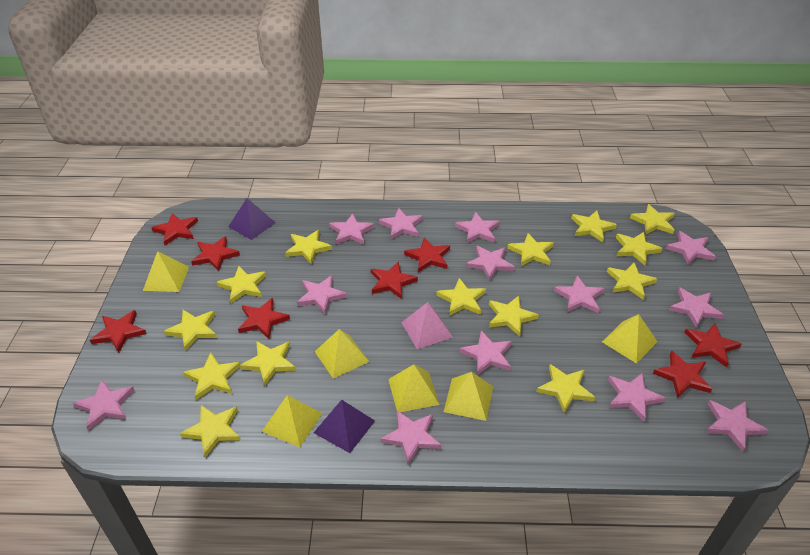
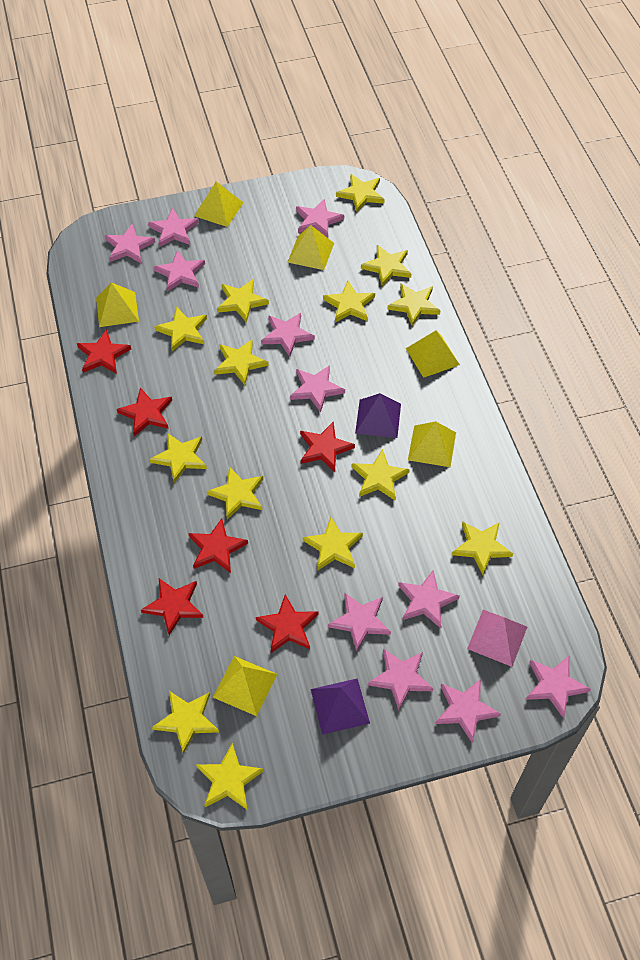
pink star: [73,380,135,431] [297,275,347,314] [329,213,374,244] [379,208,423,239] [381,411,441,464] [455,212,500,244] [459,331,512,375] [466,246,515,281] [554,276,605,313] [608,372,666,422] [666,231,716,265] [669,287,724,328] [706,400,769,452] = 13 -> [104,224,155,263] [148,208,199,247] [154,250,205,292] [261,313,315,357] [290,365,345,413] [296,199,344,238] [328,592,391,651] [368,648,433,710] [398,570,460,628] [435,679,501,743] [526,656,591,718] = 11
red star: [90,310,147,353] [151,213,198,245] [191,236,240,271] [238,298,290,339] [371,261,418,299] [404,238,450,272] [653,351,712,398] [684,323,741,368] = 8 -> [77,329,131,374] [117,387,172,436] [141,578,204,635] [188,518,248,573] [256,594,318,653] [300,422,355,472] = 6

